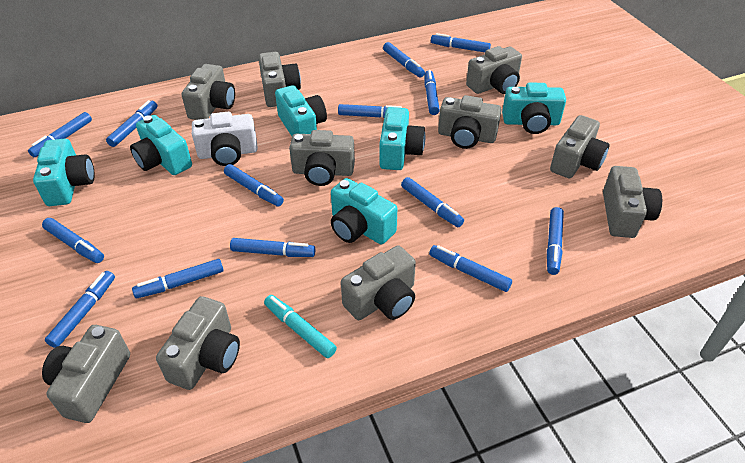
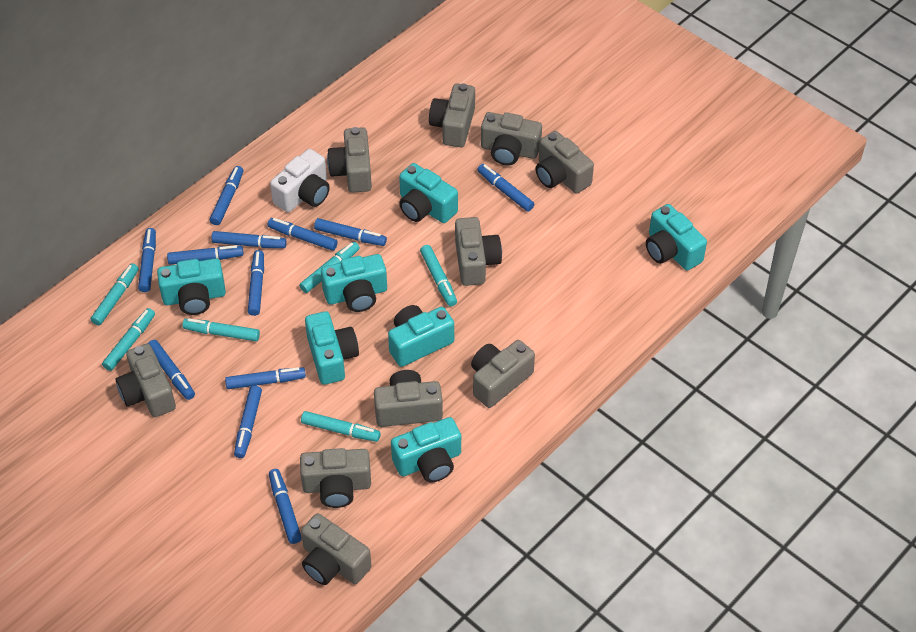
blue marker: [28,112,92,157] [42,218,104,263] [45,271,115,348] [106,100,157,147] [132,259,224,298] [224,164,284,207] [230,238,315,257] [338,104,402,118] [383,42,425,78] [401,177,464,227] [424,70,440,115] [429,245,512,292] [431,33,491,52] [547,207,564,275] = 14 -> [138,228,156,292] [148,340,195,400] [167,245,244,265] [210,166,243,225] [211,231,287,248] [225,367,306,389] [234,385,262,458] [248,250,264,316] [268,218,338,251] [269,469,302,544] [314,218,387,246] [477,164,534,212] = 12
turquoise camera: [33,139,95,206] [130,115,192,175] [275,85,327,136] [331,178,397,244] [379,107,425,170] [502,82,566,134] = 6 -> [157,258,226,315] [305,311,359,385] [321,254,387,312] [388,305,454,367] [391,417,461,482] [399,163,458,223] [646,204,707,271] = 7
turquoise marker: [264,295,337,358] = 1 -> [91,263,139,325] [102,308,155,371] [182,318,260,341] [299,242,360,293] [301,411,381,442] [420,245,457,306] = 6

